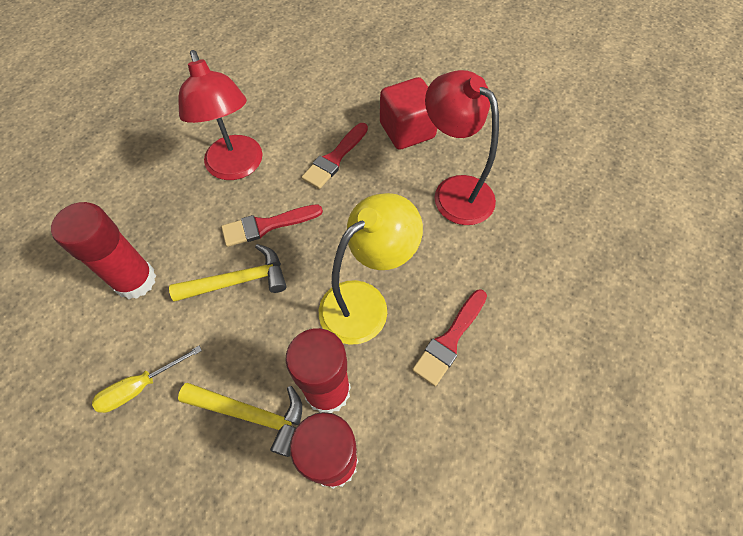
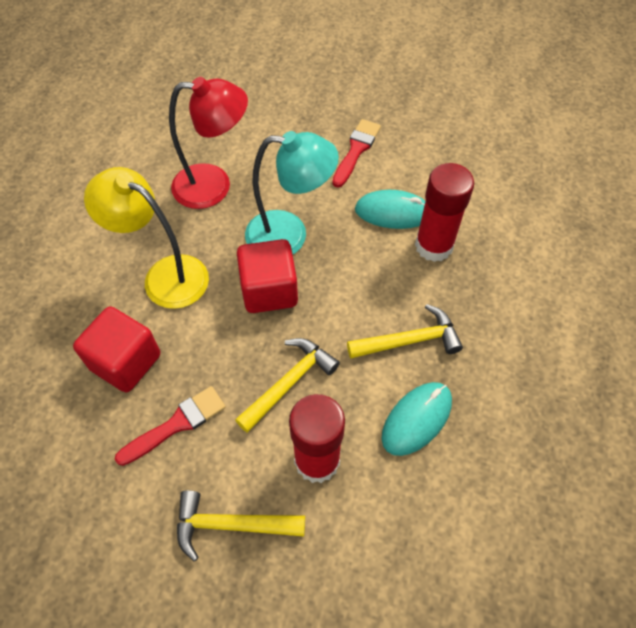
red brush: [221,204,323,247] [302,123,368,189] [412,290,487,386] = 3 -> [115,386,226,466] [332,119,381,188] = 2
red cube: [380,77,437,150] = 1 -> [73,306,160,392] [237,239,298,313] = 2
red glue stick: [51,202,156,299] [285,328,351,413] [290,412,359,489] = 3 -> [289,394,345,483] [415,163,474,262] = 2
red lamp: [179,50,262,180] [425,70,499,225] = 2 -> [169,77,248,209] = 1
turquoise lamp: none = 0 -> [245,131,339,254] = 1
turquoise mouse: none = 0 -> [355,190,425,229] [381,382,452,456] = 2
yellow hammer: [169,244,287,302] [178,383,302,457] = 2 -> [177,490,305,561] [235,338,340,433] [347,304,463,358] = 3
yellow screwdriver: [92,346,202,413] = 1 -> none = 0

